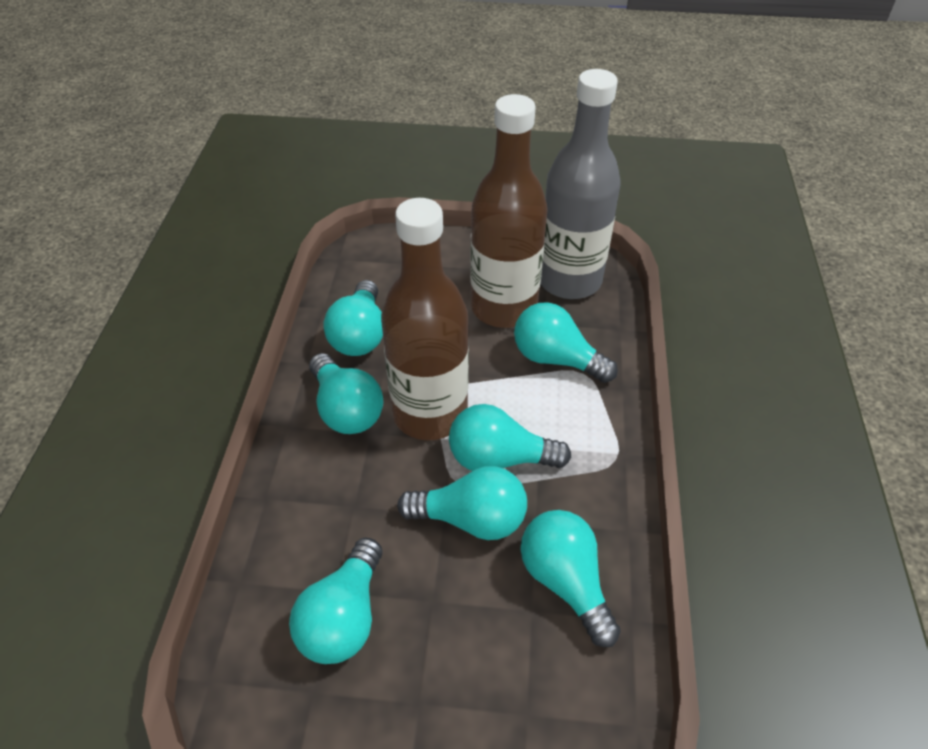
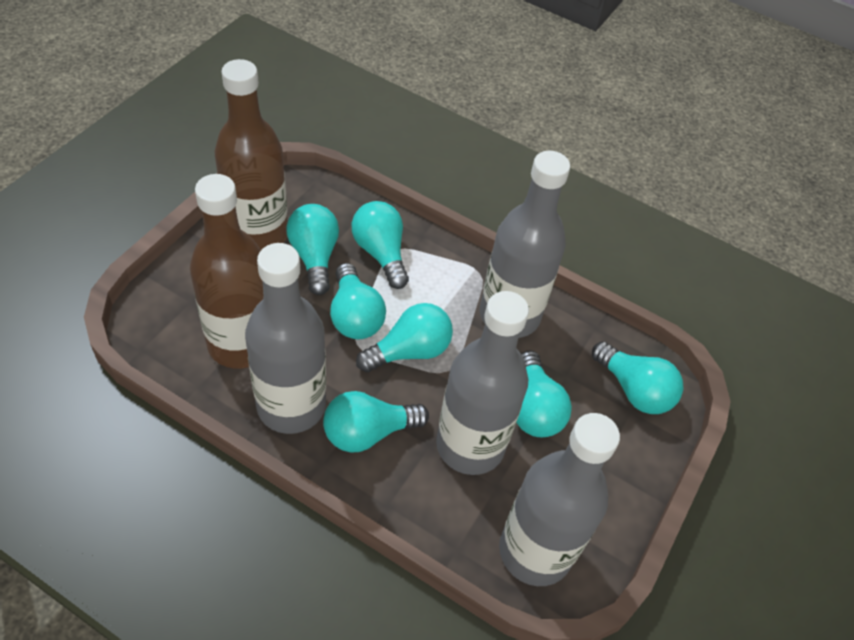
grey bottle: [540,69,621,299] = 1 -> [245,243,326,434] [436,291,529,475] [480,151,570,338] [499,413,620,586] = 4

